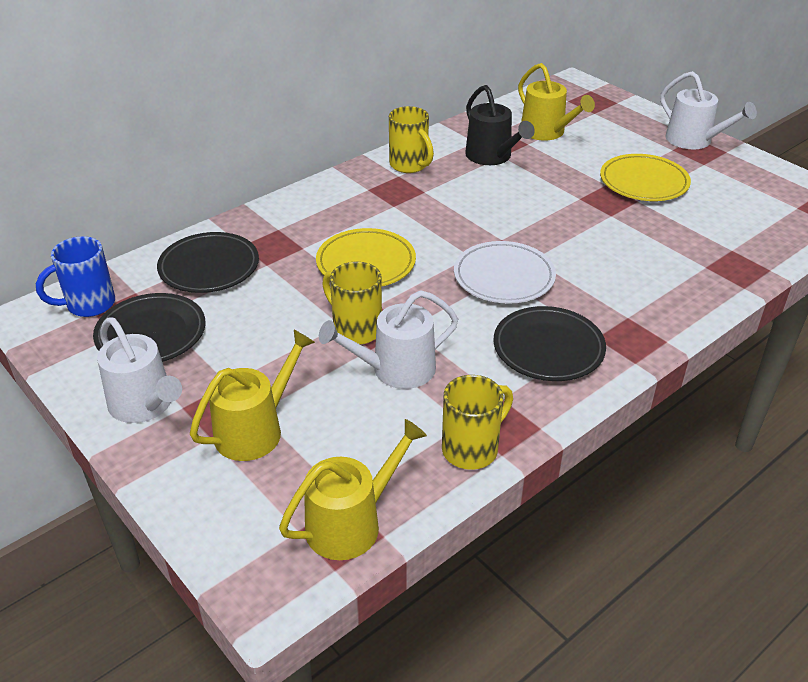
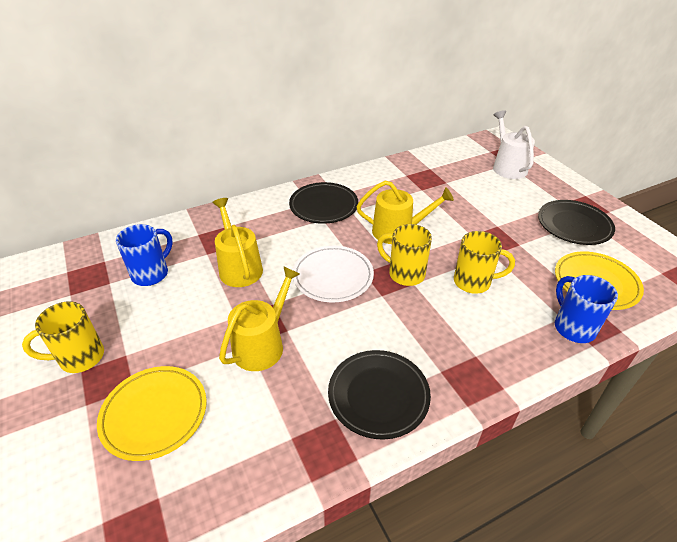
black watering can: [465,85,535,165] = 1 -> none = 0
blue mug: [36,236,115,317] = 1 -> [116,224,173,286] [555,275,618,343] = 2
white watering can: [97,317,182,423] [319,290,458,389] [660,71,757,149] = 3 -> [493,110,535,179] = 1

